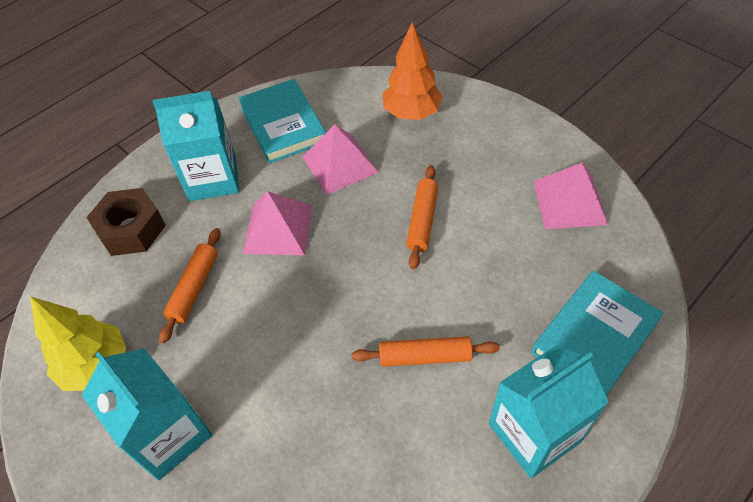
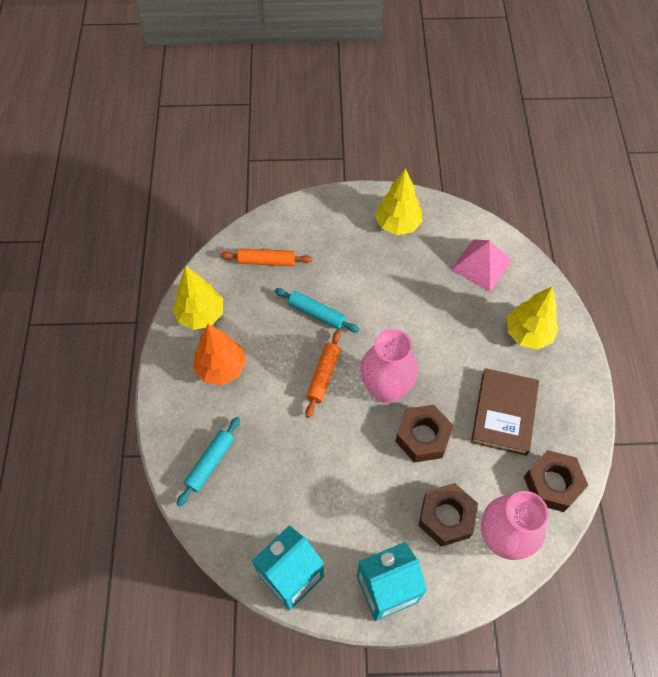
brown book: none = 0 -> [471,368,539,456] = 1
brown nut: [86,188,166,256] = 1 -> [395,405,453,463] [419,483,478,547] [524,450,588,512] = 3
orange rolling pin: [159,228,221,344] [352,336,500,367] [406,165,438,269] = 3 -> [220,248,312,266] [305,330,341,418] = 2
pink pyramid: [243,191,312,255] [302,124,379,195] [533,162,608,229] = 3 -> [451,239,512,292] = 1
pink vase: none = 0 -> [360,329,418,403] [481,491,549,560] = 2
turquoise book: [238,79,326,163] [531,271,664,395] = 2 -> none = 0
turquoise carton: [81,349,212,480] [152,91,239,201] [489,345,609,478] = 3 -> [251,525,324,610] [357,542,427,621] = 2
turquoise rolling pin: none = 0 -> [177,417,240,507] [275,288,360,332] = 2
yellow tree: [30,296,126,391] = 1 -> [172,266,223,330] [375,169,423,235] [507,287,559,350] = 3

